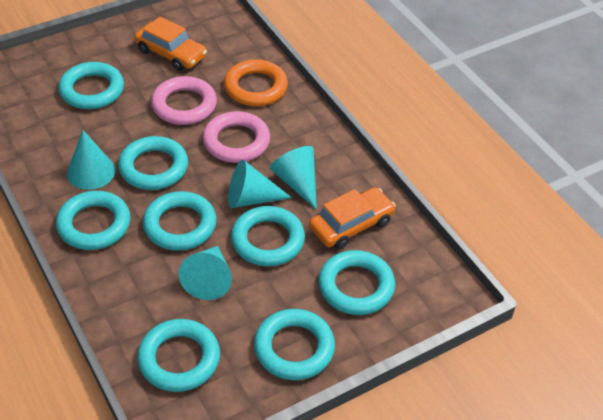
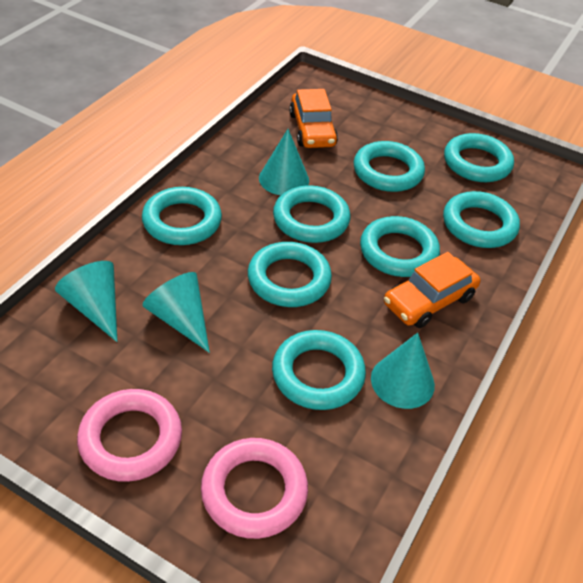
orange ring: [224,59,288,106] = 1 -> none = 0

